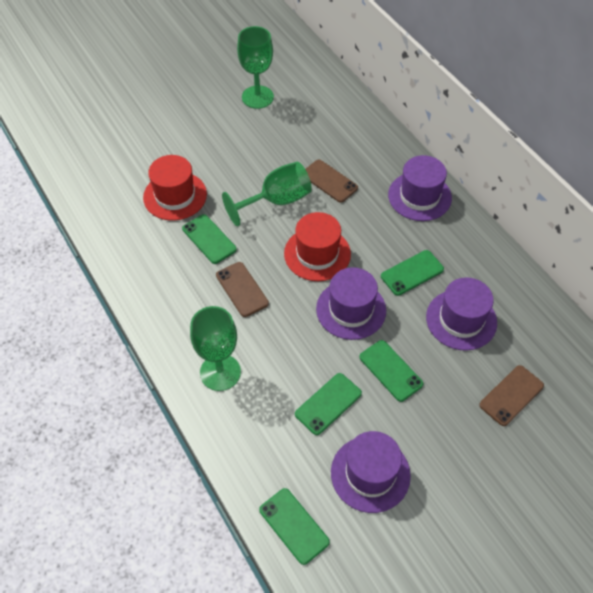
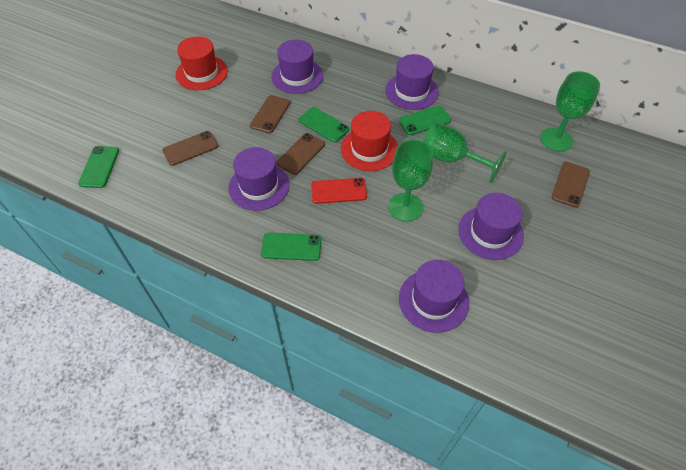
brown phone: [216,262,269,317] [305,160,358,203] [479,365,544,426] = 3 -> [162,131,218,166] [250,95,290,133] [276,133,325,175] [552,162,590,208] = 4
green phone: [182,214,237,264] [259,488,330,565] [295,373,362,435] [360,340,423,402] [381,250,444,296] = 5 -> [78,146,119,188] [261,233,322,261] [299,107,350,143] [399,106,452,135] = 4
purple hat: [316,267,386,340] [331,431,411,513] [388,155,452,221] [426,277,497,351] = 4 -> [228,147,290,211] [271,40,323,94] [385,54,439,110] [399,260,469,333] [458,193,524,260] = 5
red phone: none = 0 -> [311,178,367,204] = 1

